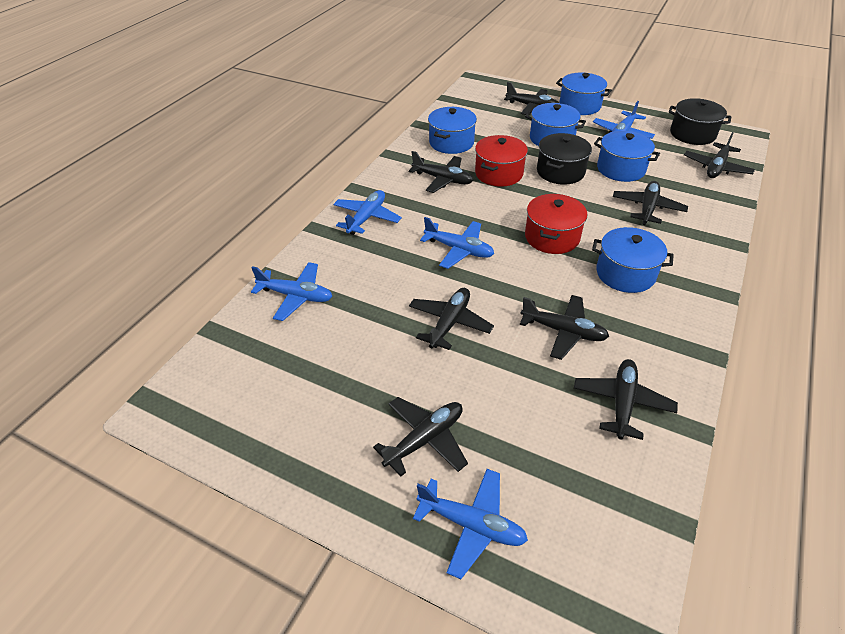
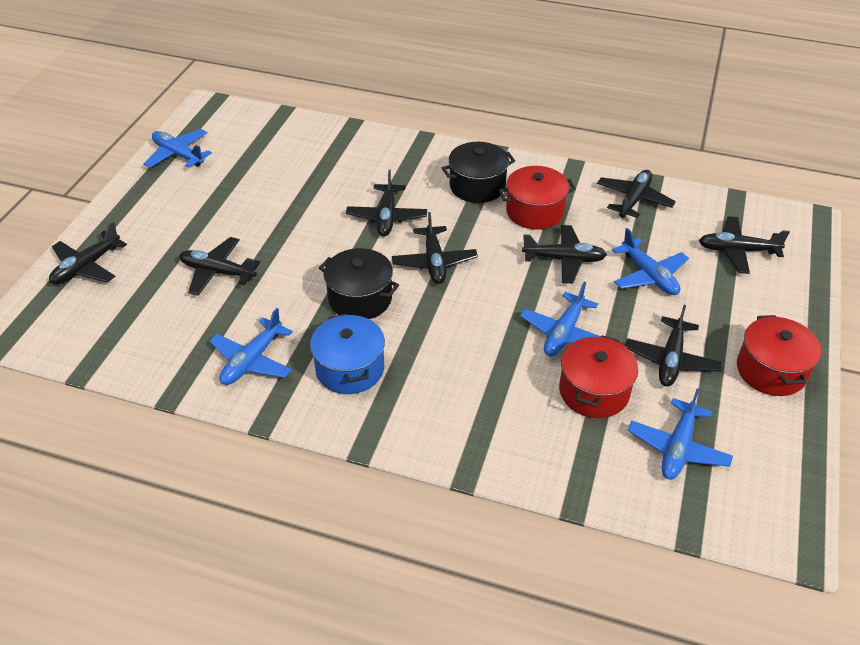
blue pot: [428,107,477,154] [525,103,586,146] [556,72,612,115] [592,227,673,293] [594,131,660,182] = 5 -> [310,313,385,394] = 1
red pot: [475,135,528,187] [525,194,587,254] = 2 -> [499,166,576,230] [559,335,638,418] [737,315,822,396] = 3

